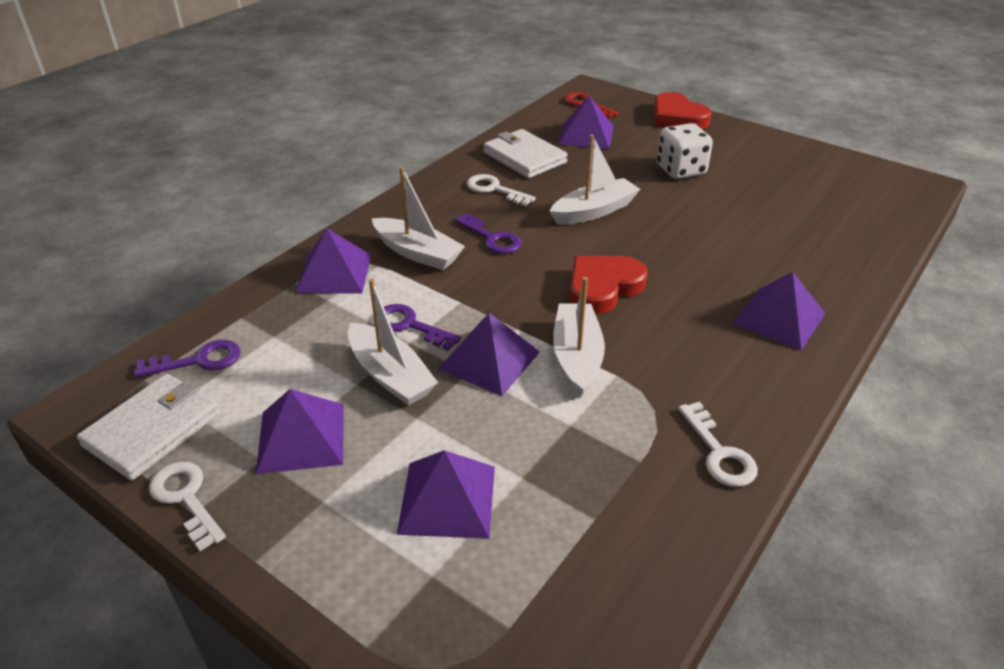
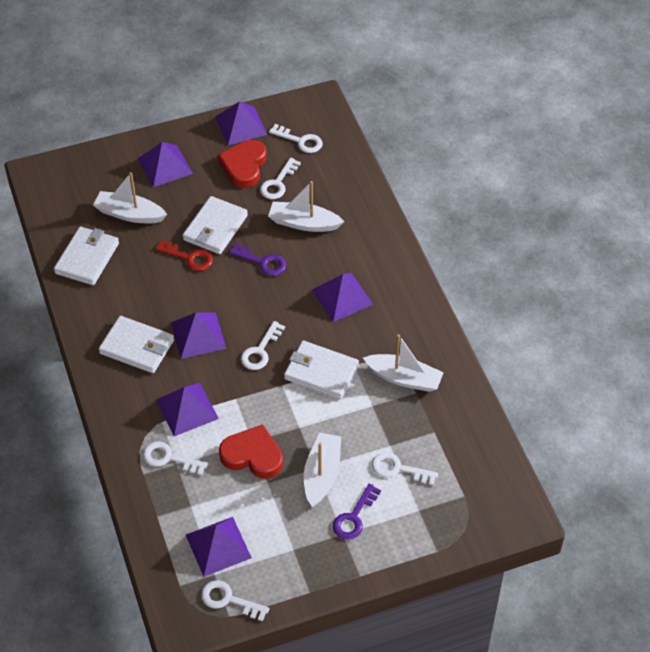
purple key: [134,340,240,378] [384,304,461,351] [454,213,522,254] = 3 -> [229,243,286,276] [333,483,381,540] = 2
white dice: [657,123,713,179] = 1 -> none = 0
white key: [149,462,226,551] [467,174,536,206] [678,402,758,487] = 3 -> [143,441,208,475] [201,580,269,621] [241,321,285,370] [260,158,301,199] [269,124,323,153] [372,452,438,486] = 6
white wallet: [77,374,220,481] [483,129,568,178] = 2 -> [54,227,119,285] [99,316,174,373] [183,196,248,254] [284,341,359,399] = 4

